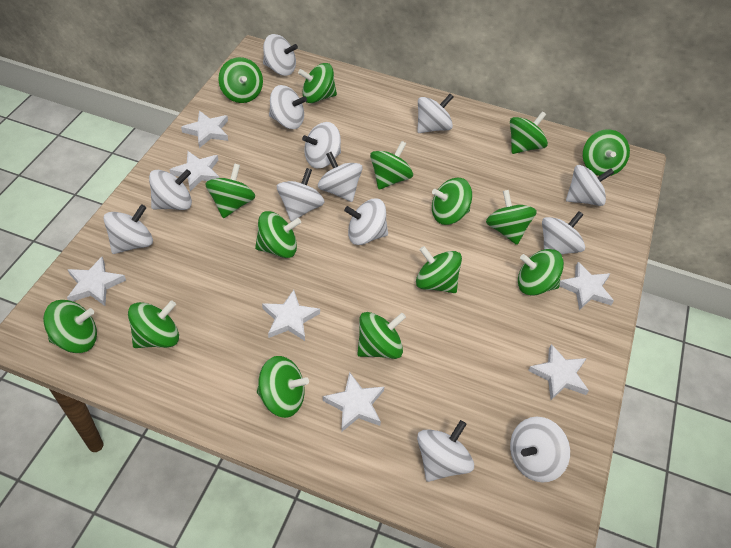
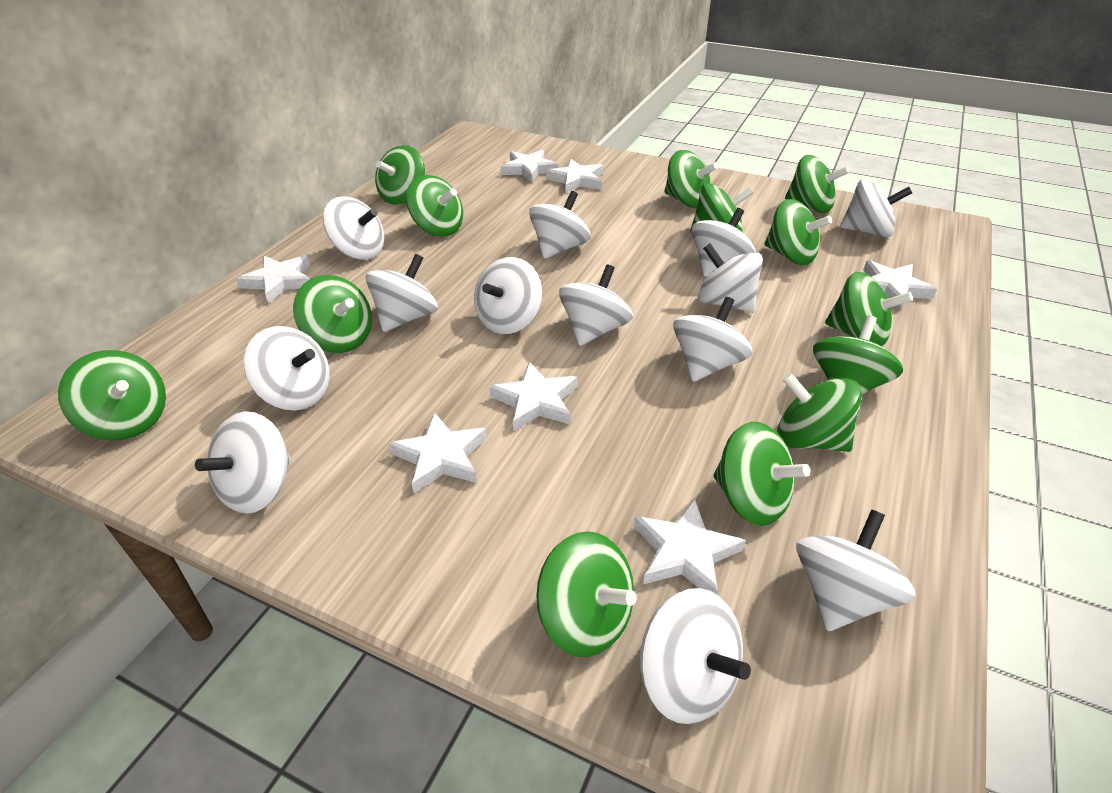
green spinning top: [43,300,97,353] [128,300,179,348] [205,163,255,218] [218,57,263,103] [255,211,301,258] [257,356,309,418] [298,63,337,103] [357,312,406,359] [370,141,413,190] [416,246,462,293] [432,178,472,225] [486,190,537,245] [510,111,548,154] [518,249,564,296] [583,129,630,176] = 15 -> [58,350,166,441] [293,275,372,353] [375,145,425,205] [406,175,463,237] [536,531,637,657] [664,150,718,208] [690,183,754,234] [713,422,810,526] [764,199,832,265] [777,373,862,452] [785,155,849,213] [813,315,903,394] [825,272,913,346] = 13

